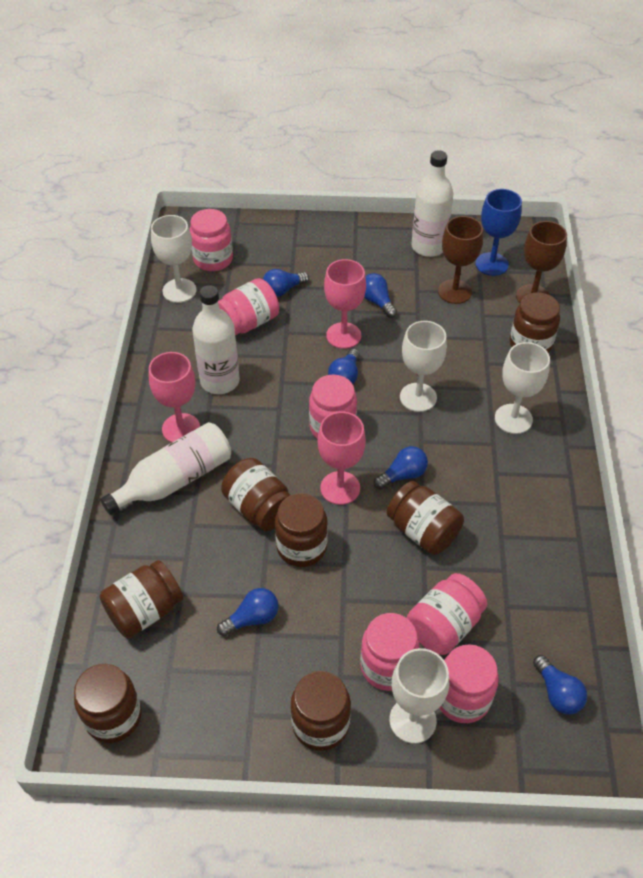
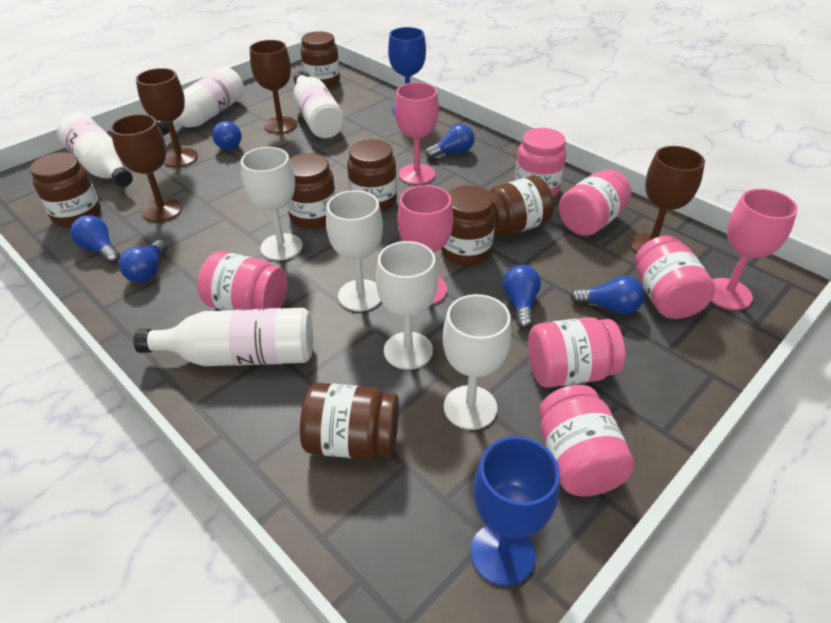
blue goblet: [475,189,522,276] = 1 -> [388,27,426,115] [471,436,560,586] = 2
brown goblet: [438,216,483,304] [516,221,567,303] = 2 -> [110,114,182,222] [136,68,198,167] [250,40,297,133] [630,146,705,254] = 4
white bottle: [101,422,231,515] [192,285,240,394] [411,151,453,257] = 3 -> [57,113,133,187] [134,308,313,366] [156,67,244,136] [293,71,345,138] = 4

